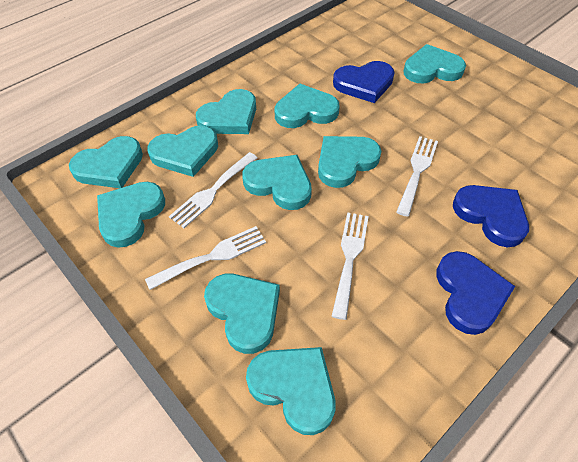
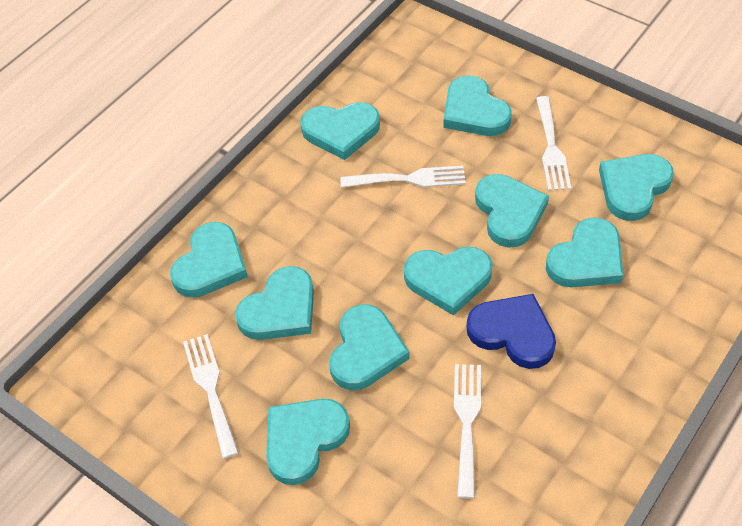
blue heart: [333,61,394,103] [436,251,515,335] [453,185,529,247] = 3 -> [466,294,556,369] = 1

